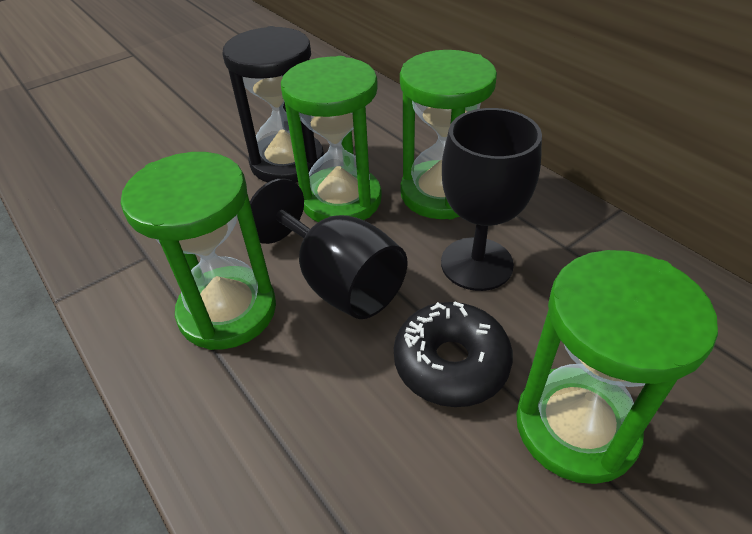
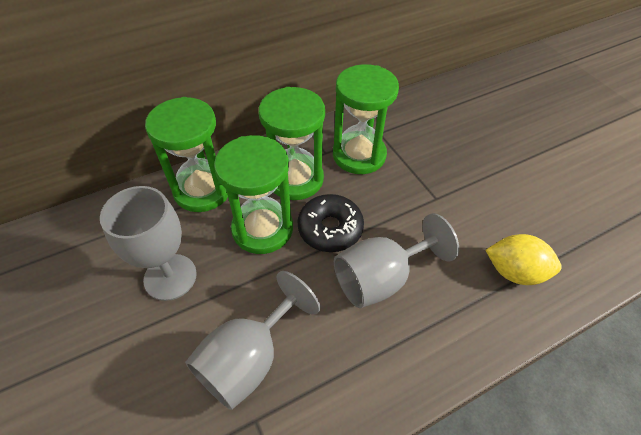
black goblet: [250,179,408,319] [441,108,542,291] = 2 -> none = 0
black hourglass: [222,26,324,183] = 1 -> none = 0
grey goblet: none = 0 -> [100,186,197,301] [185,271,320,410] [334,213,459,308] = 3
yellow lemon: none = 0 -> [486,234,562,285] = 1

